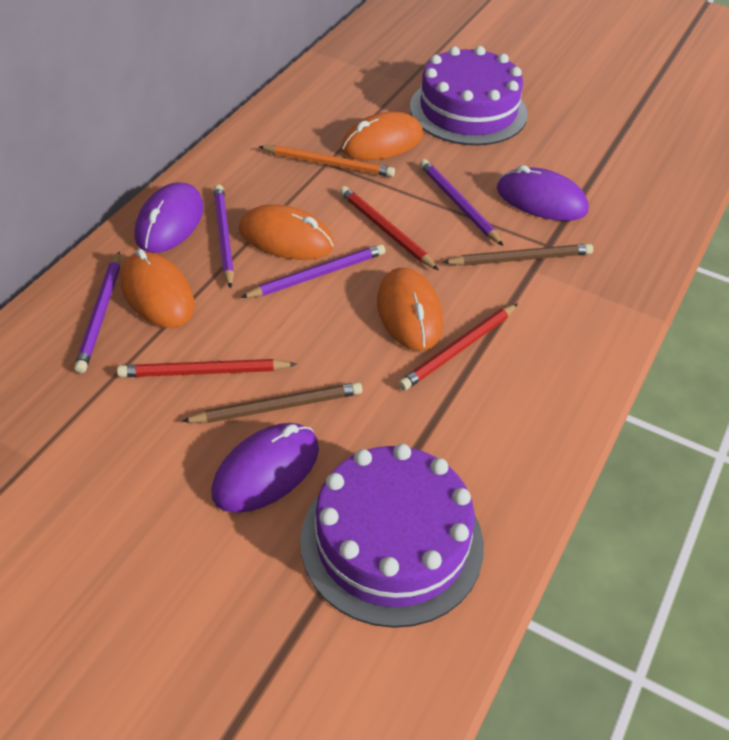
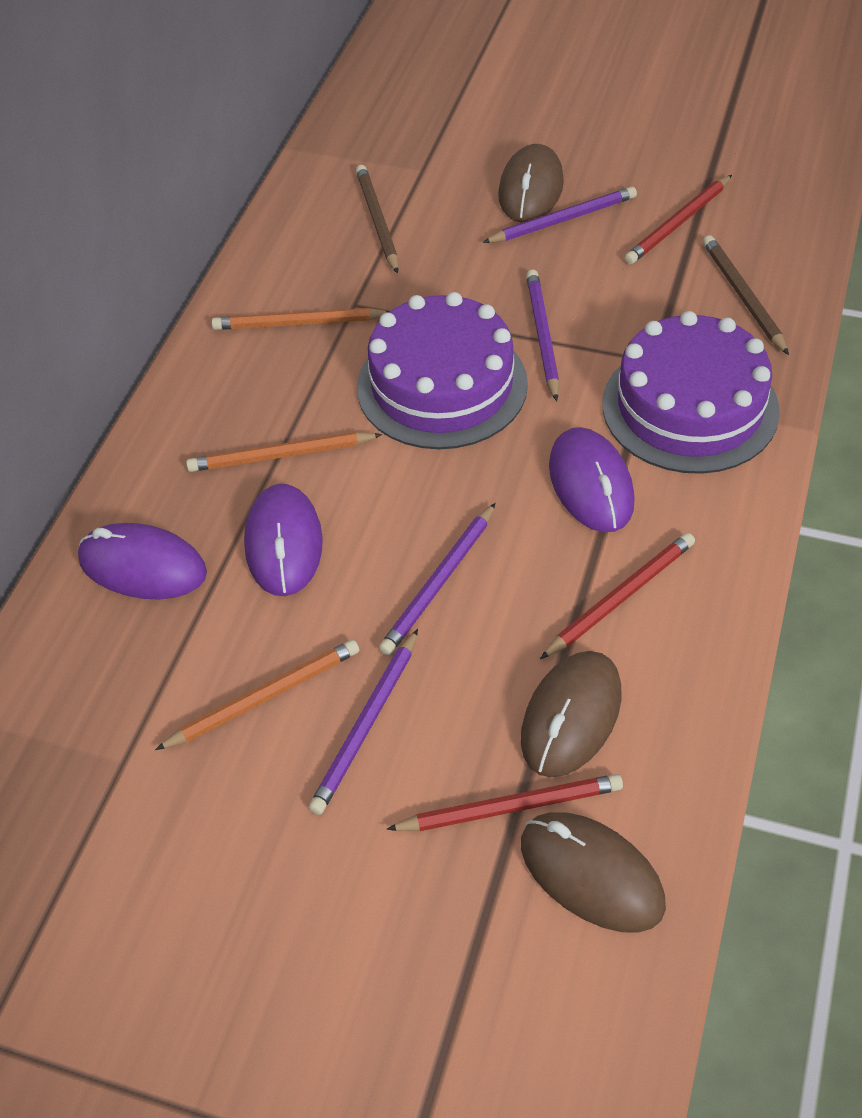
brown mouse: none = 0 -> [498,144,564,223] [521,651,622,777] [521,812,666,933] = 3
orange mouse: [121,249,195,328] [239,204,334,260] [341,112,423,160] [377,268,443,351] = 4 -> none = 0
orange pencil: [258,145,395,177] = 1 -> [155,640,359,750] [186,432,383,472] [211,308,390,330] = 3

